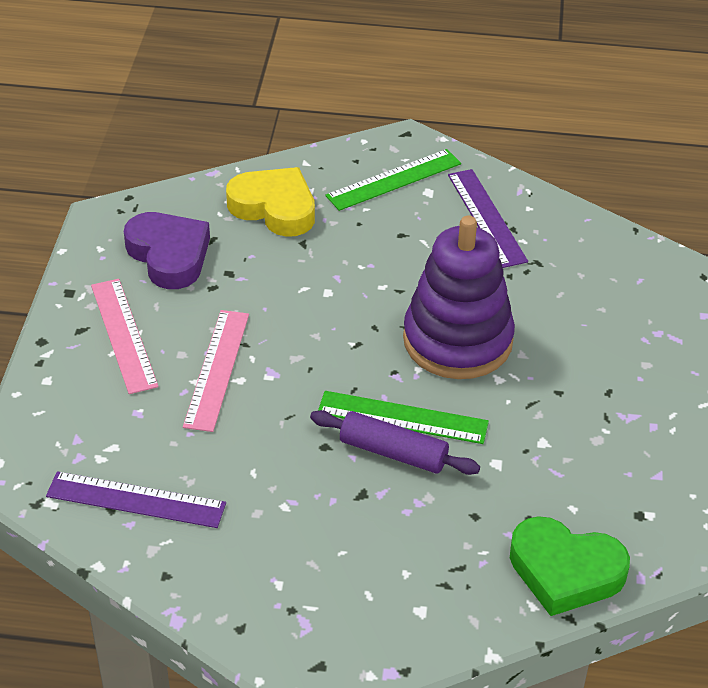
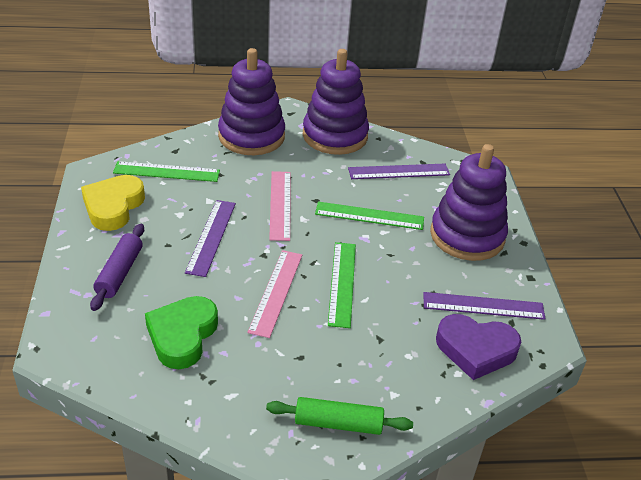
green rolling pin: none = 0 -> [266,397,413,435] = 1
green ruler: [318,391,489,444] [325,149,461,211] = 2 -> [113,161,220,182] [315,201,424,230] [328,242,356,328] = 3
purple ruler: [46,471,226,528] [448,169,528,268] = 2 -> [185,200,236,277] [348,164,450,179] [423,292,546,320] = 3
purple stacking toy: [403,216,515,379] = 1 -> [218,48,285,155] [303,49,369,155] [430,144,508,261] = 3

